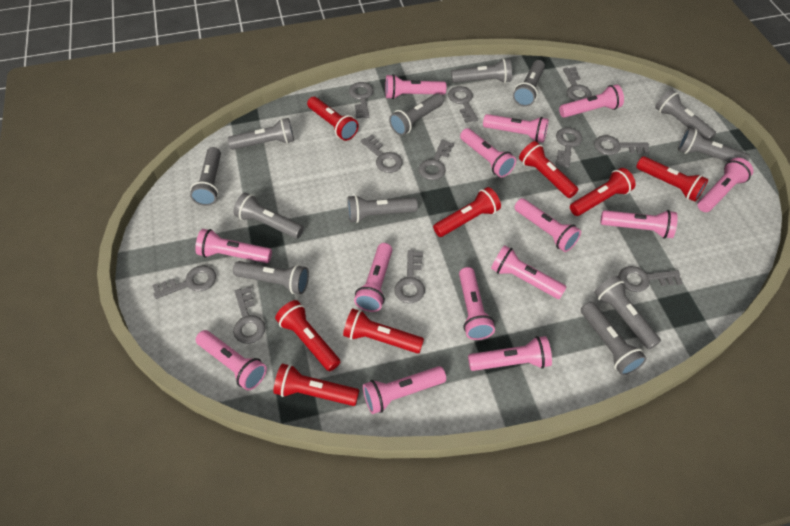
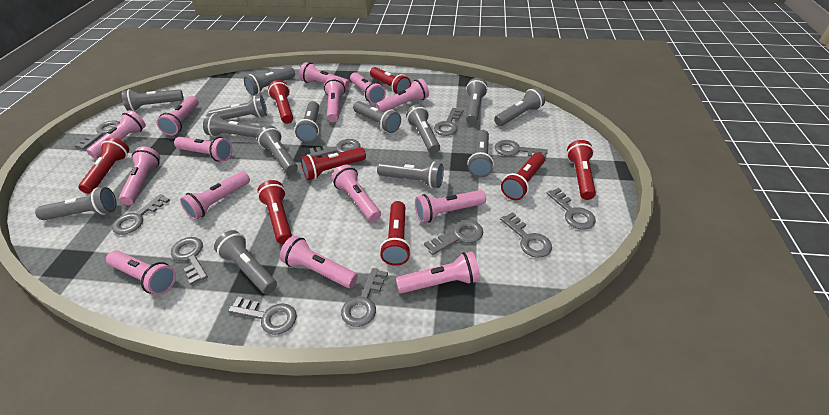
grey flashlight: [190,147,221,206] [228,118,294,150] [233,193,304,239] [233,261,309,294] [347,195,418,223] [389,93,444,136] [451,58,512,83] [513,60,545,107] [581,302,647,376] [594,276,661,350] [655,90,716,140] [678,128,750,162] = 12 -> [35,187,117,220] [122,89,184,111] [203,113,263,138] [208,95,267,120] [214,230,277,294] [244,67,295,95] [257,126,298,175] [295,101,319,142] [353,101,401,133] [377,162,444,188] [406,104,440,154] [466,78,488,124] [467,130,494,178] [494,88,545,126] = 14

